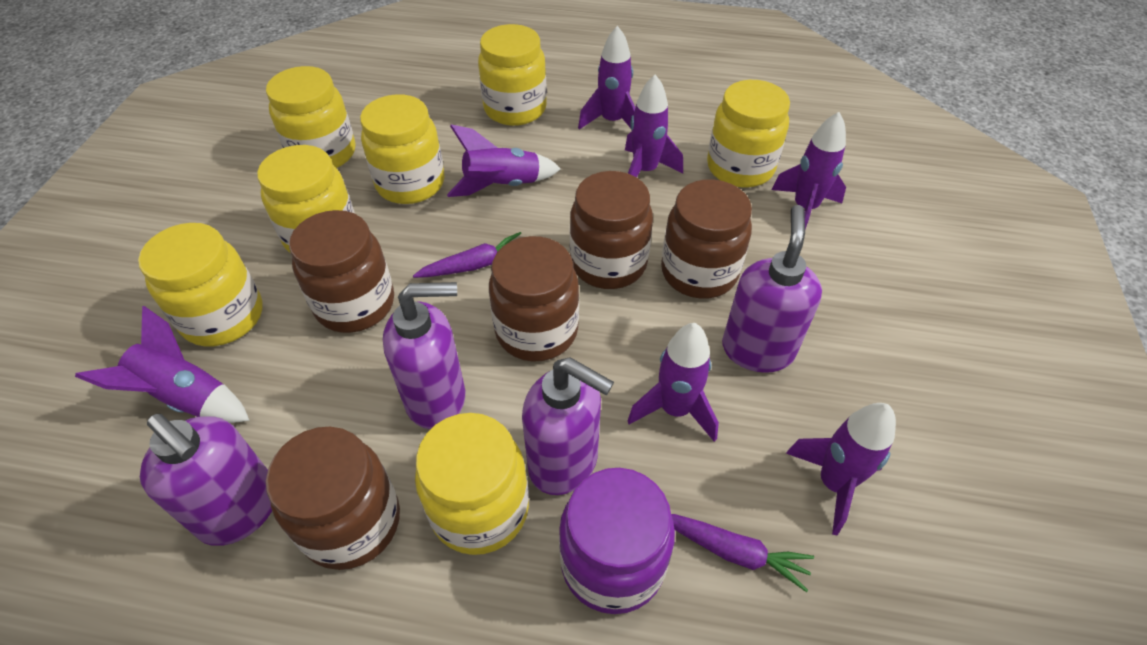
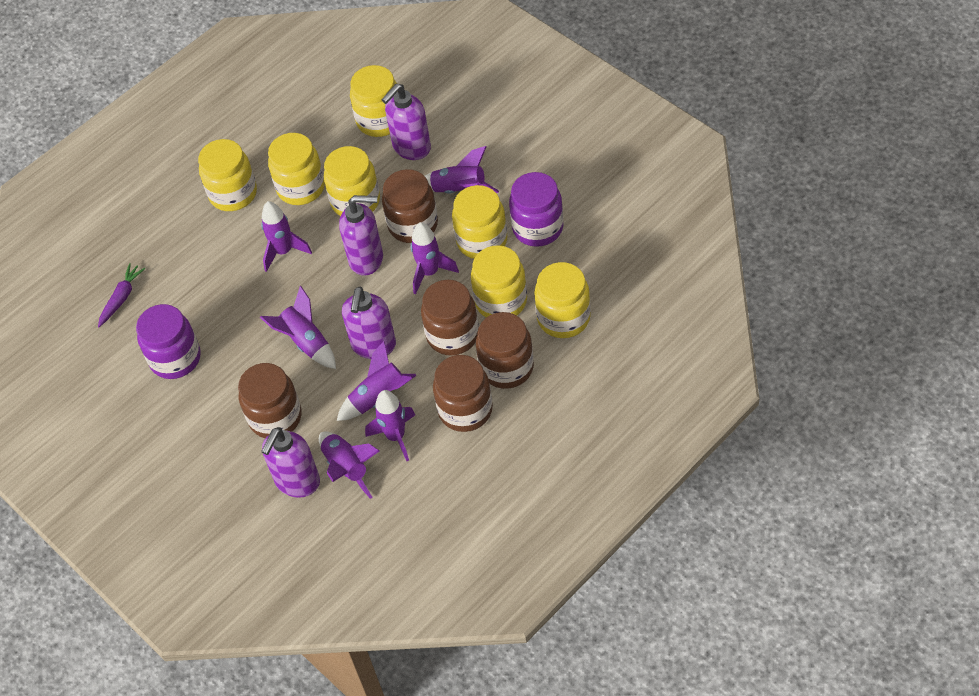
purple carrot: [413,232,521,278] [671,514,814,592] = 2 -> [98,263,145,327] = 1
purple jar: [559,468,675,614] = 1 -> [136,304,201,379] [509,172,563,247] = 2

